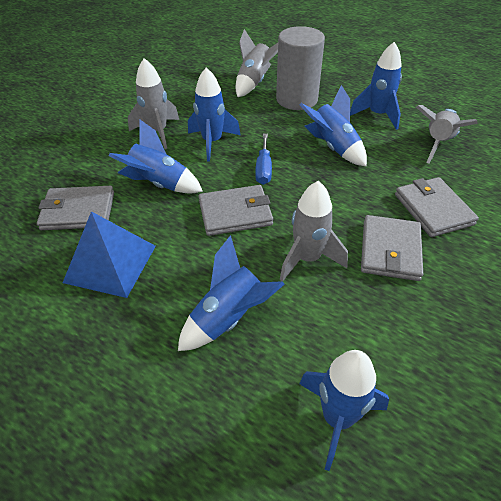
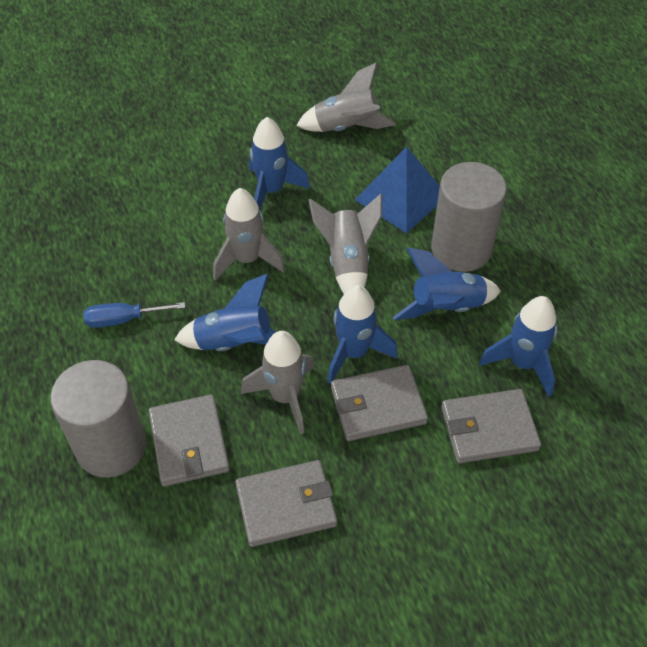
blue rocket: [108,119,203,194] [178,235,285,351] [188,68,241,162] [299,350,389,471] [300,85,367,167] [350,42,402,130] = 6 -> [174,274,277,351] [249,117,310,210] [327,285,398,384] [393,247,501,320] [479,296,557,397] = 5
grey cylinder: [276,26,325,110] = 1 -> [50,360,146,478] [431,162,507,272] = 2

